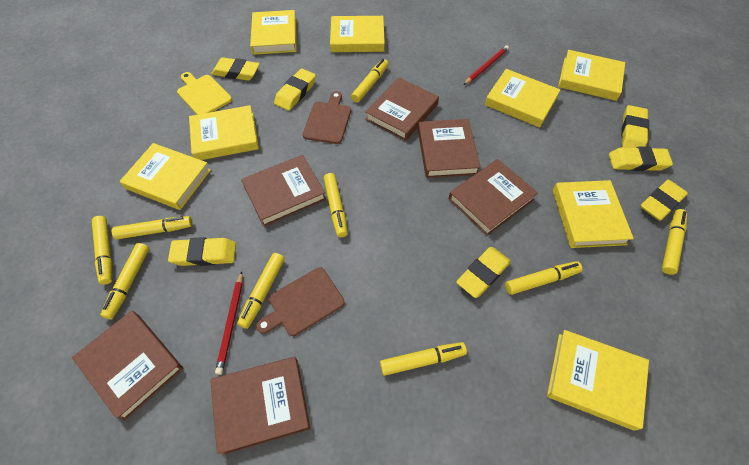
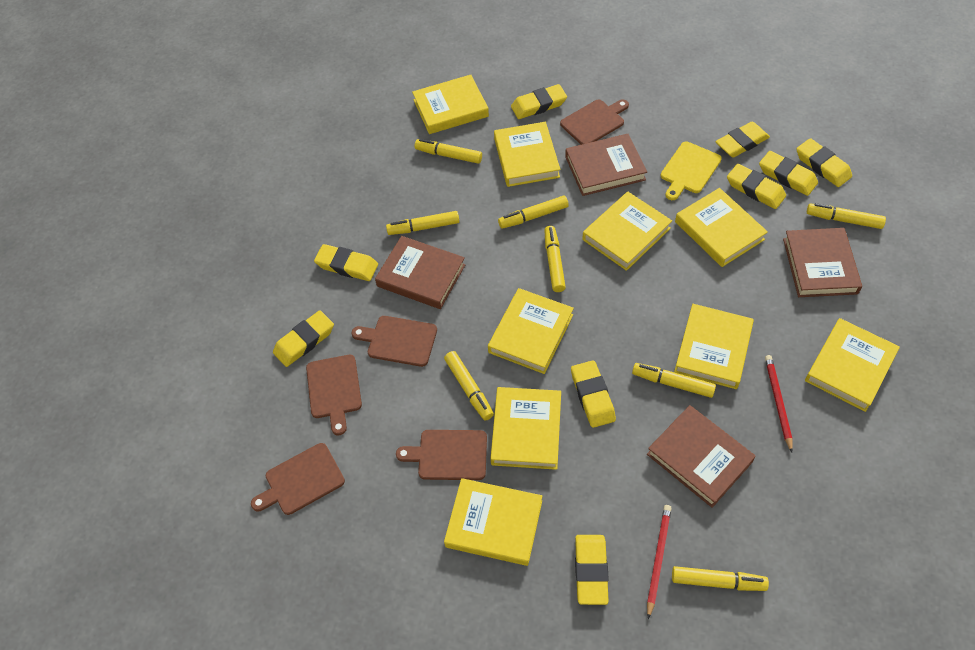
brown book: [72,310,183,421] [210,357,310,455] [241,155,326,227] [365,78,439,141] [418,119,481,178] [448,159,538,236] = 6 -> [375,236,465,309] [565,134,647,196] [647,405,756,508] [783,228,862,297] = 4
brown cutting board: [256,268,345,336] [303,91,351,144] = 2 -> [251,443,345,515] [306,355,362,435] [351,316,437,367] [396,430,487,480] [560,100,629,145] = 5
yellow book: [120,143,211,210] [189,105,259,160] [250,10,297,55] [330,16,385,52] [485,69,560,127] [547,330,649,431] [553,180,634,248] [558,50,625,101] = 8 -> [412,75,489,134] [444,478,542,566] [488,288,574,374] [490,387,561,470] [494,122,560,187] [582,192,672,271] [674,304,754,389] [675,188,768,267] [805,318,900,412] = 9
yellow eraser: [168,237,236,266] [211,57,260,81] [274,69,316,111] [456,247,511,298] [609,147,673,171] [621,105,649,148] [640,180,688,221] = 7 -> [273,310,334,367] [314,244,378,281] [511,84,567,119] [571,360,616,428] [575,535,609,605] [716,121,770,157] [727,164,786,209] [759,151,818,196] [796,138,852,187] = 9
yellow marker: [92,216,112,285] [100,243,149,319] [112,216,192,240] [237,253,285,329] [323,173,348,237] [351,59,389,103] [380,342,467,376] [505,261,582,295] [662,209,687,275] = 9 -> [386,211,459,235] [415,139,482,164] [444,351,494,421] [498,195,569,229] [544,226,566,292] [632,363,716,398] [672,566,769,591] [807,203,886,229] = 8

